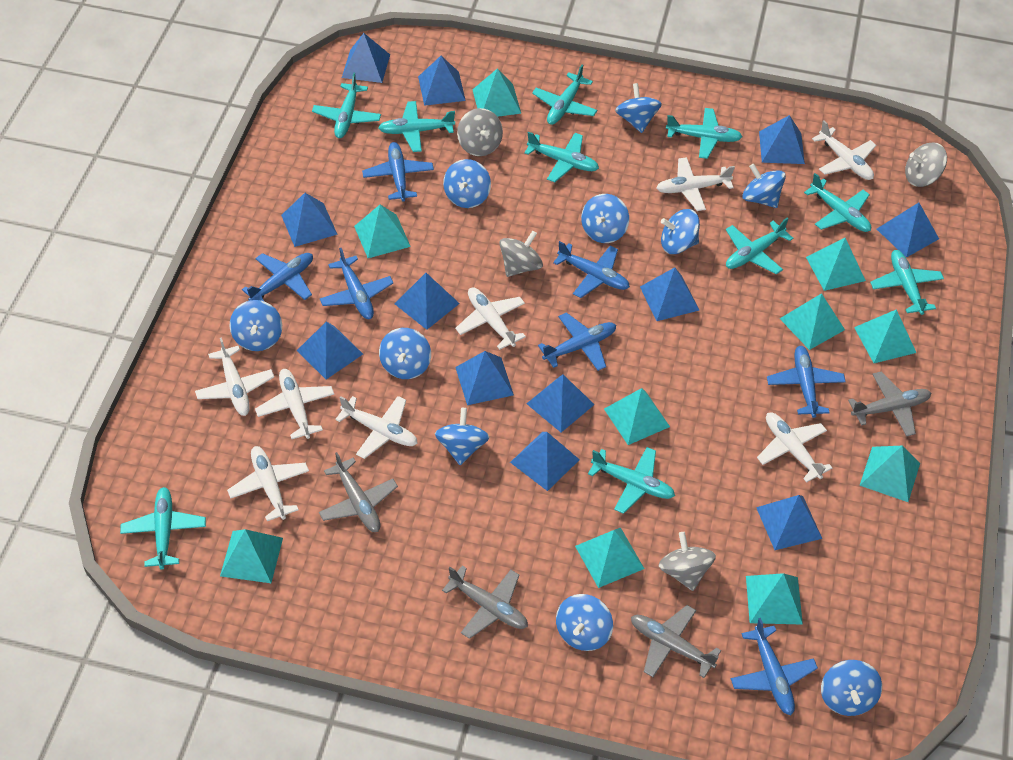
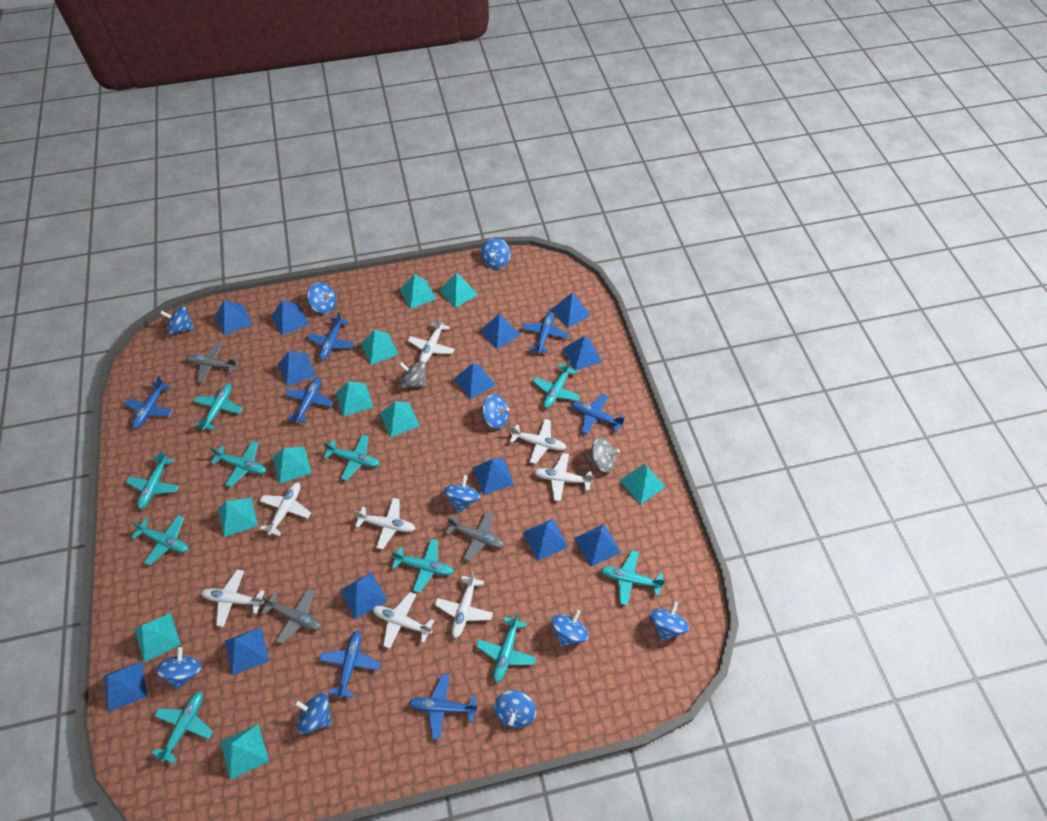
blue pyramid: [281,193,338,247] [297,322,363,379] [342,33,390,83] [395,273,460,330] [418,56,466,106] [455,351,514,405] [510,432,580,491] [526,375,595,432] [640,267,699,321] [756,495,822,550] [759,115,805,164] [877,203,939,258] = 12 -> [104,661,147,712] [215,300,252,336] [225,627,269,675] [271,300,309,336] [278,351,316,386] [340,572,387,620] [454,363,495,399] [473,458,514,495] [480,313,520,349] [523,519,568,561] [551,292,591,328] [563,336,602,371] [575,524,621,567] = 13
grey plane: [319,452,398,532] [442,565,528,639] [631,605,721,678] [848,371,931,437] = 4 -> [186,342,239,383] [261,588,322,644] [446,511,505,561] = 3
grey spinning top: [457,108,503,156] [499,230,543,277] [659,532,716,591] [905,142,947,187] = 4 -> [399,361,426,388] [588,437,620,473] = 2

